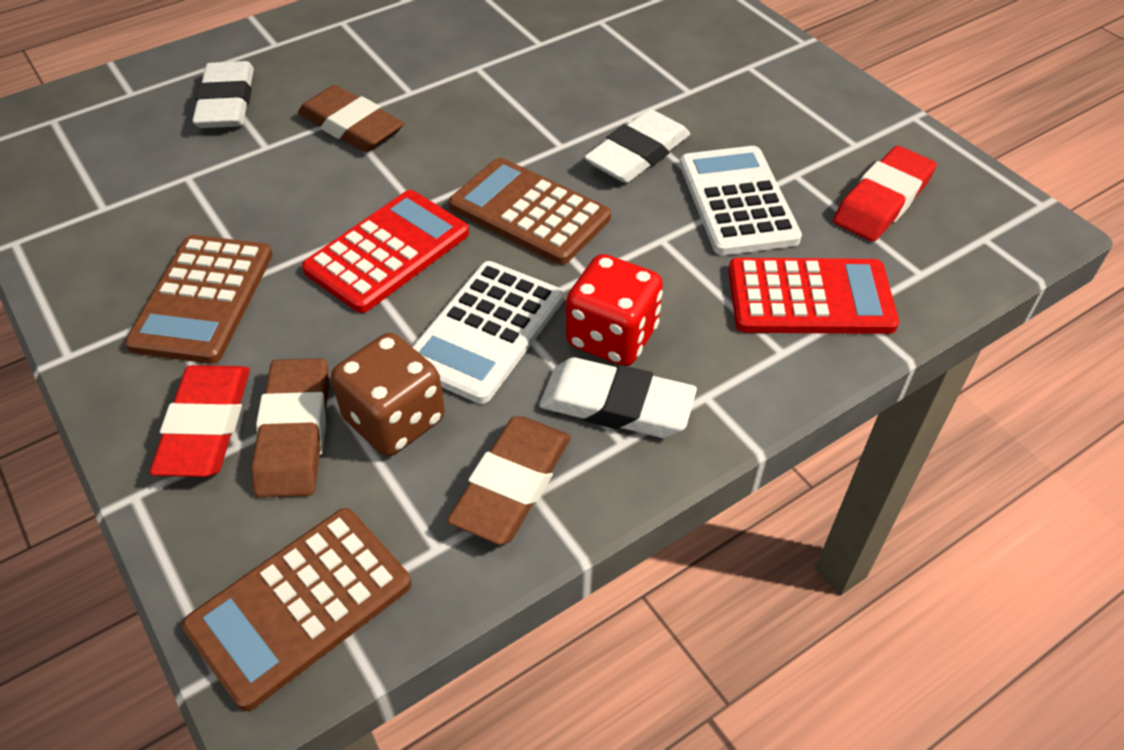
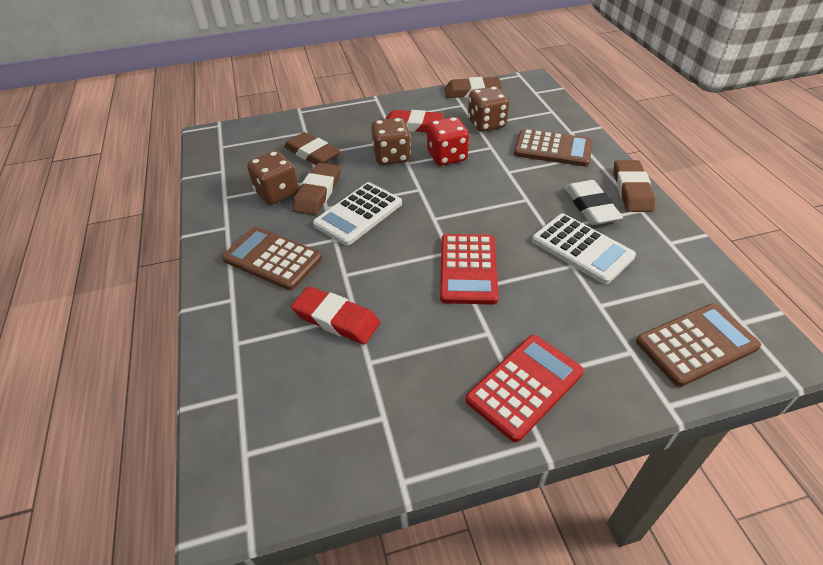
brown dice: [331,333,445,456] = 1 -> [247,151,299,205] [371,118,411,165] [468,86,509,132] = 3
brown eraser: [251,358,329,498] [298,85,404,152] [447,416,571,545] = 3 -> [284,132,340,165] [292,163,341,215] [444,77,502,98] [614,160,655,212] = 4
white eraser: [192,61,254,128] [539,357,697,438] [584,109,690,183] = 3 -> [565,180,623,225] = 1

